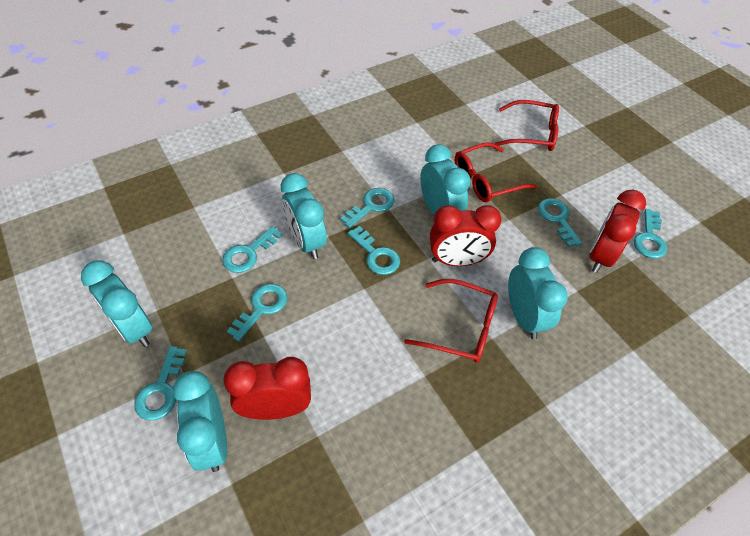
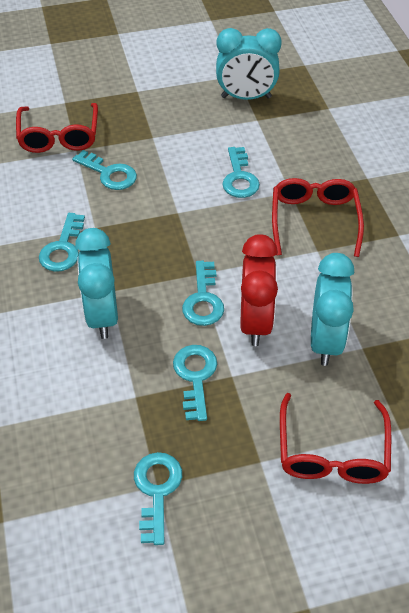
red clock: [223,357,311,420] [430,205,501,266] [589,190,646,273] = 3 -> [240,234,278,346] = 1
turquoise clock: [81,261,152,347] [173,371,227,472] [281,173,327,259] [420,144,471,215] [508,247,568,339] = 5 -> [75,228,118,339] [216,28,282,100] [311,253,354,366] = 3
turquoise key: [135,346,187,421] [222,226,282,273] [227,284,288,341] [340,188,394,228] [348,226,400,275] [538,198,582,247] [634,209,667,259] = 7 -> [39,213,85,272] [72,150,137,190] [134,452,182,545] [173,345,217,421] [182,261,224,326] [222,147,260,198] = 6

